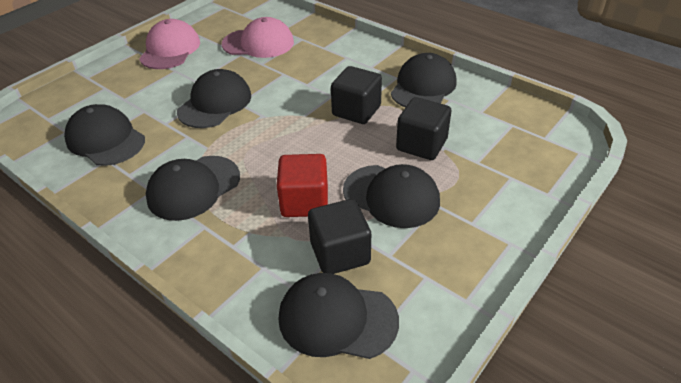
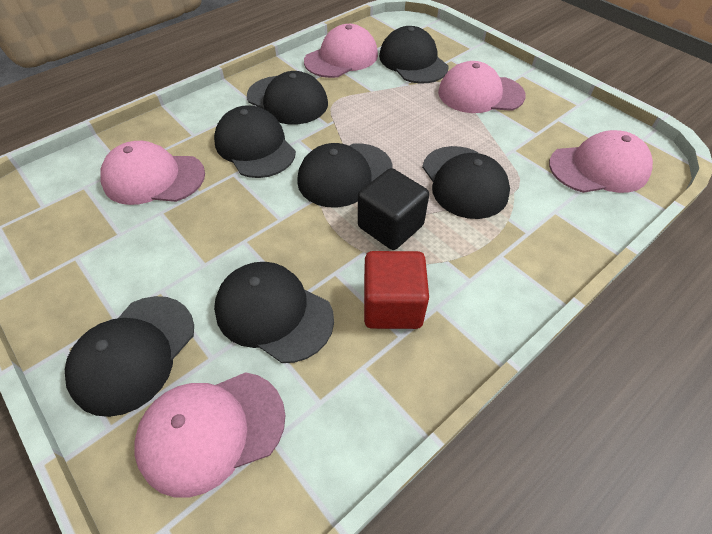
black cap: [64,104,145,166] [146,156,240,221] [177,69,251,128] [278,273,399,359] [343,164,440,228] [391,53,457,107] = 6 -> [65,296,194,417] [214,105,296,178] [214,262,334,363] [247,71,328,125] [297,143,393,208] [379,26,449,84] [422,146,510,219] = 7
black cube: [308,199,371,274] [331,66,382,124] [396,97,451,160] = 3 -> [358,168,429,250] = 1
pink cap: [139,19,200,69] [222,17,294,58] = 2 -> [100,141,205,205] [134,372,286,498] [304,24,378,78] [438,61,526,113] [549,130,653,193] = 5

